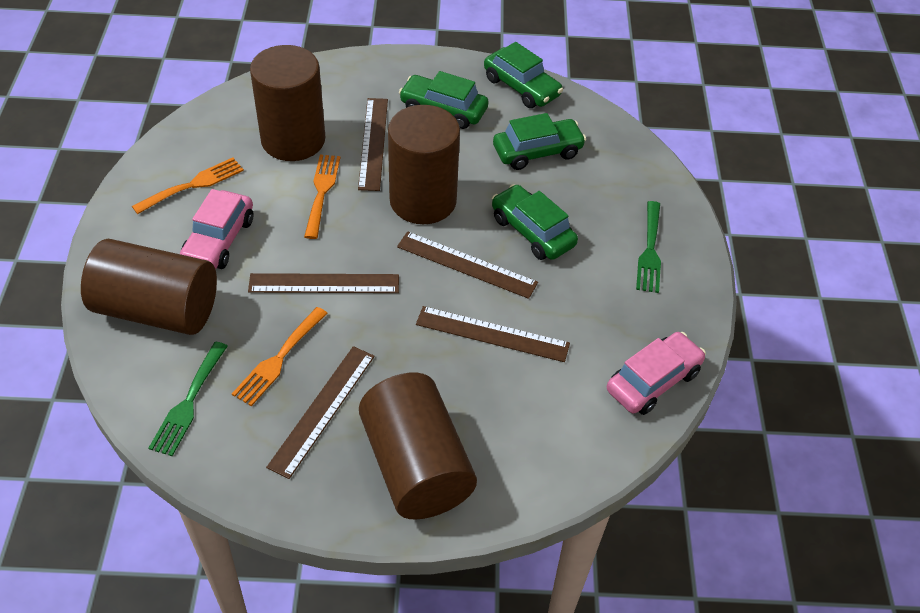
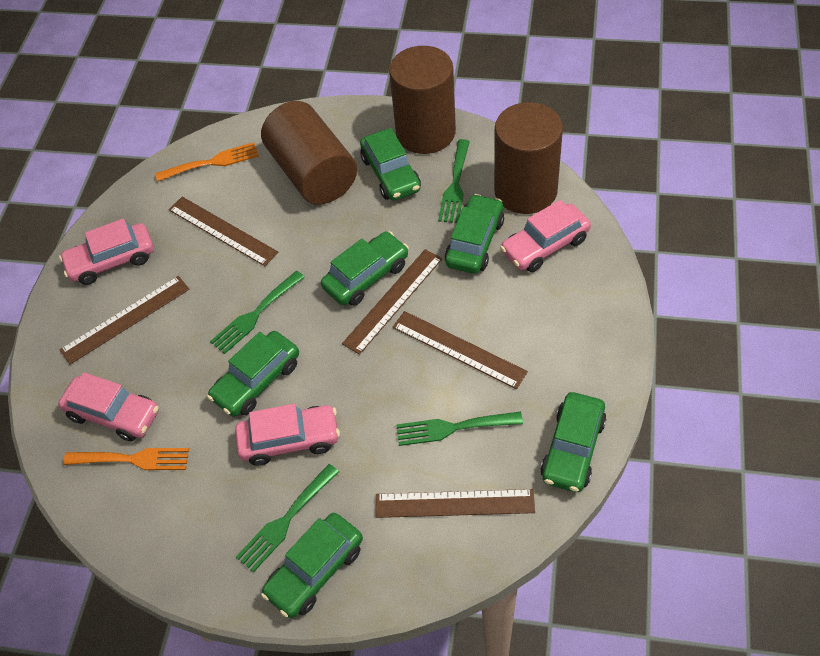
brown cylinder: [81,239,217,335] [250,45,325,161] [359,373,477,520] [388,105,460,224] = 4 -> [261,101,357,205] [389,46,456,154] [494,102,563,214] = 3
green car: [399,71,489,129] [484,42,563,108] [492,184,578,260] [493,113,586,170] = 4 -> [207,331,299,417] [261,513,363,618] [321,231,409,306] [360,128,421,201] [445,194,504,274] [540,392,606,492] = 6
green fork: [148,342,228,456] [636,201,661,293] = 2 -> [210,271,305,354] [236,464,339,573] [396,412,523,446] [438,139,470,223] = 4
orange fork: [132,158,244,214] [232,307,328,406] [304,155,340,239] = 3 -> [63,448,189,470] [155,142,259,182] = 2
pink car: [180,189,254,269] [607,332,706,415] = 2 -> [58,372,159,441] [59,219,154,285] [235,404,340,466] [500,200,591,272] = 4

